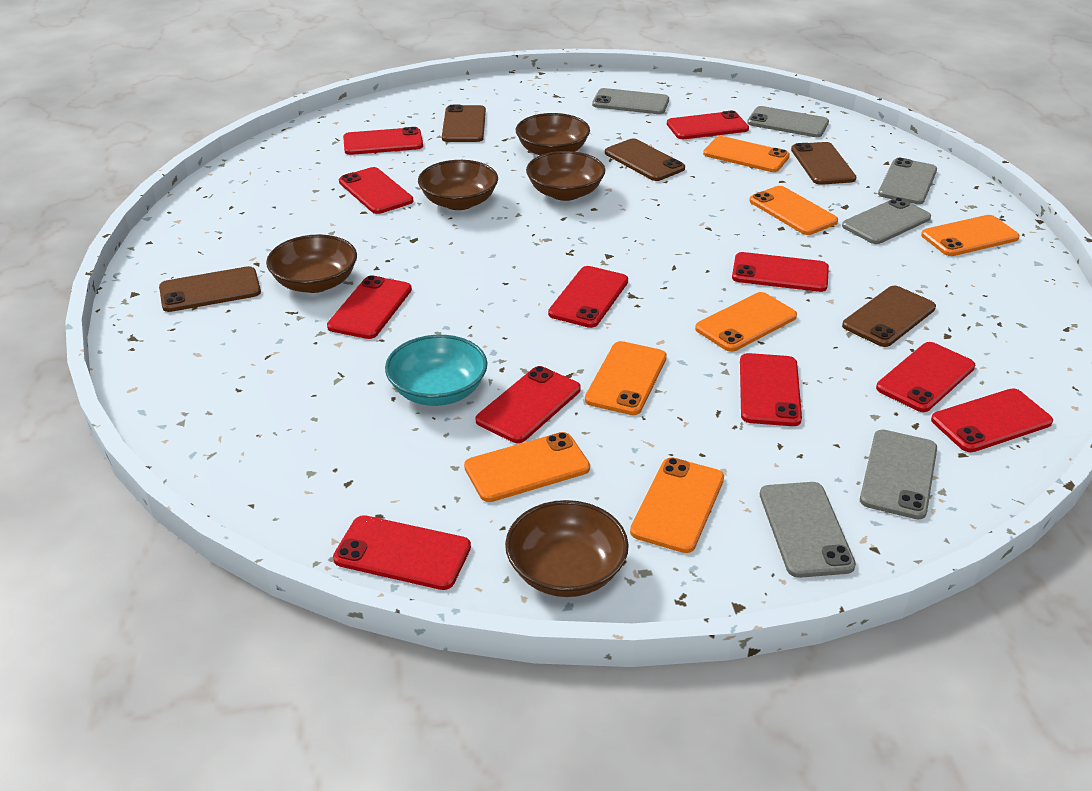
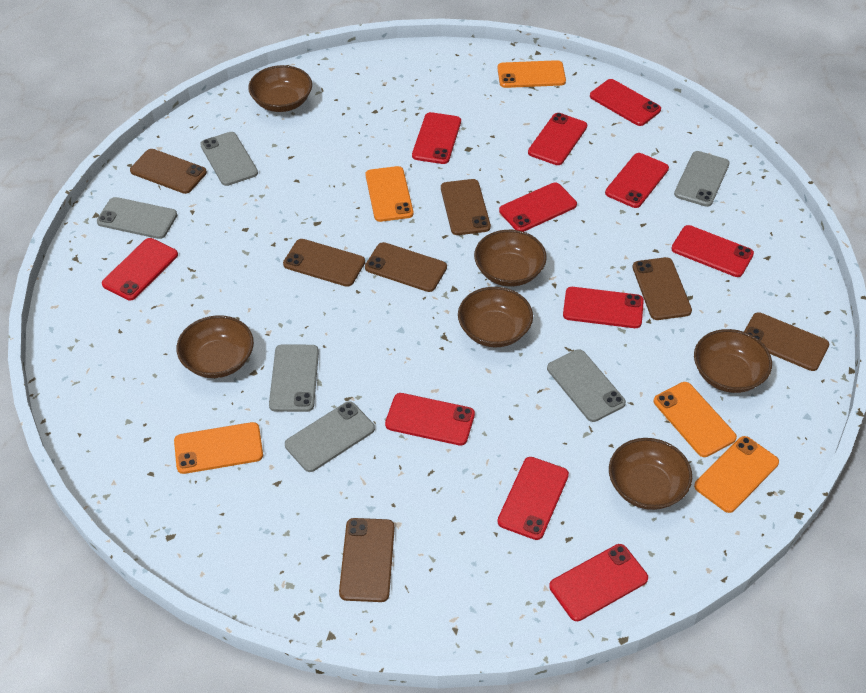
brown bowl: [266,234,357,293] [418,160,498,210] [505,500,629,597] [516,113,590,155] [526,151,605,201] = 5 -> [176,315,254,378] [248,65,312,112] [458,287,533,348] [474,230,547,287] [609,438,692,510] [694,329,772,393] = 6
brown phone: [159,266,261,312] [442,105,486,142] [605,138,685,181] [791,142,856,185] [842,286,936,347] = 5 -> [130,149,207,194] [283,239,365,287] [339,518,395,602] [365,242,447,292] [441,179,491,235] [633,257,692,320] [744,312,829,371] = 7
orange phone: [464,432,590,502] [585,341,667,415] [630,458,724,553] [695,292,797,352] [703,136,790,172] [749,186,838,235] [921,215,1020,256] = 7 -> [174,422,263,474] [366,166,413,222] [497,60,566,88] [653,382,737,457] [694,436,779,513] = 5
turquoise bowl: [385,335,487,406] = 1 -> none = 0

